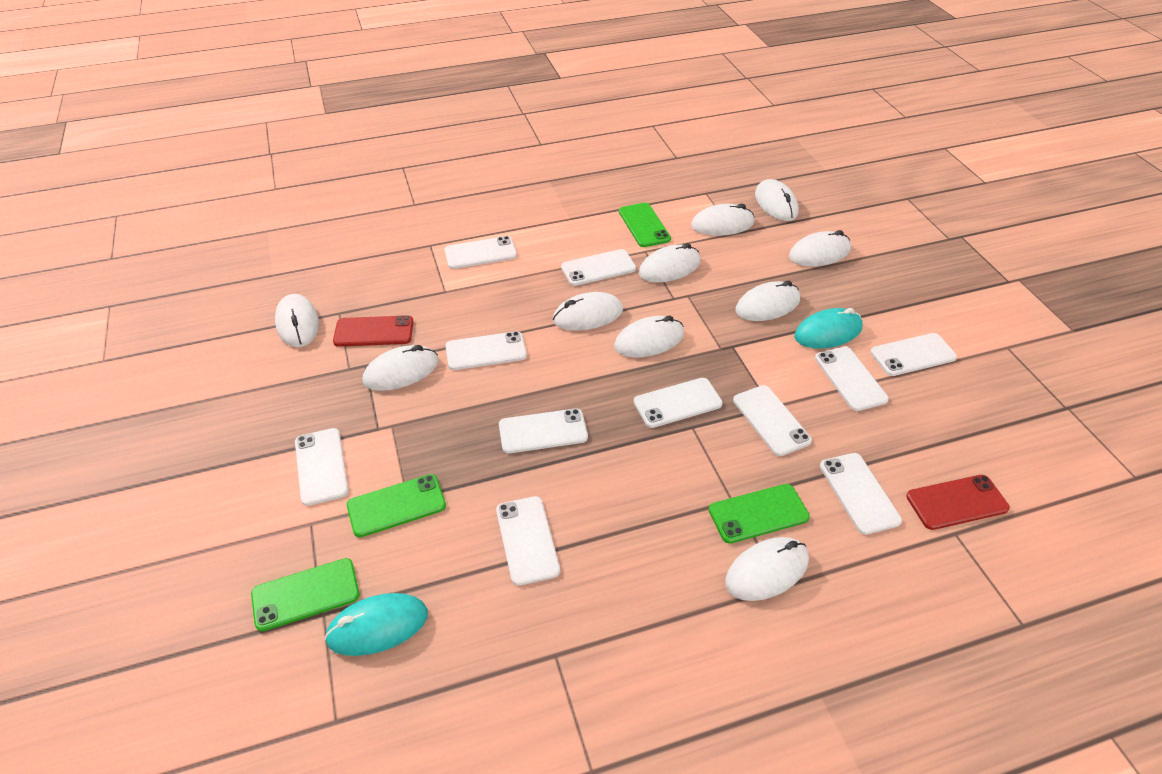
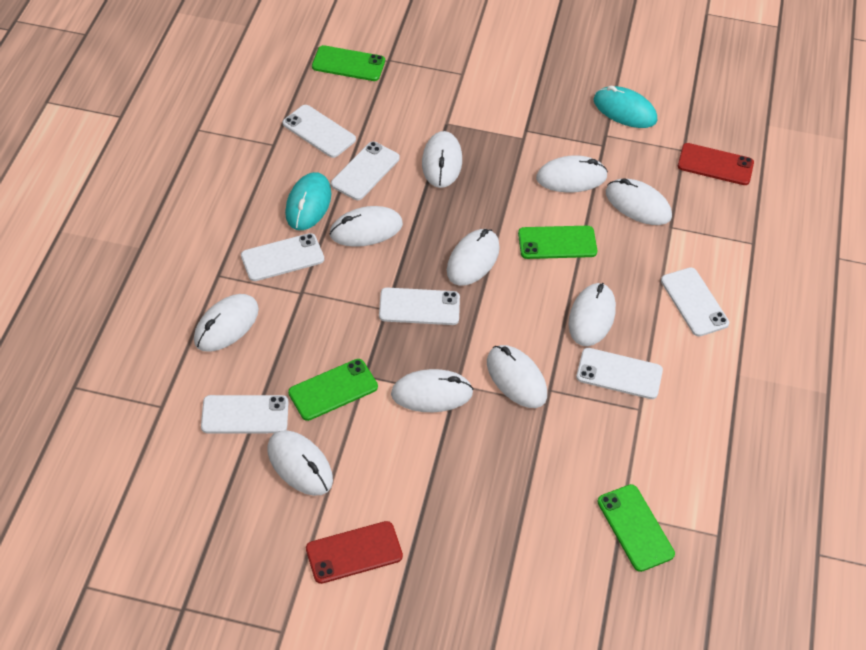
white phone: [295,428,349,506] [444,236,517,269] [445,331,527,370] [496,496,560,586] [499,408,588,453] [561,249,636,286] [634,378,723,428] [733,385,812,456] [815,347,889,411] [820,453,902,535] [870,333,957,376] = 11 -> [201,395,289,433] [241,233,324,281] [283,105,356,158] [331,141,400,200] [379,287,460,325] [576,348,663,399] [661,267,729,336] = 7

